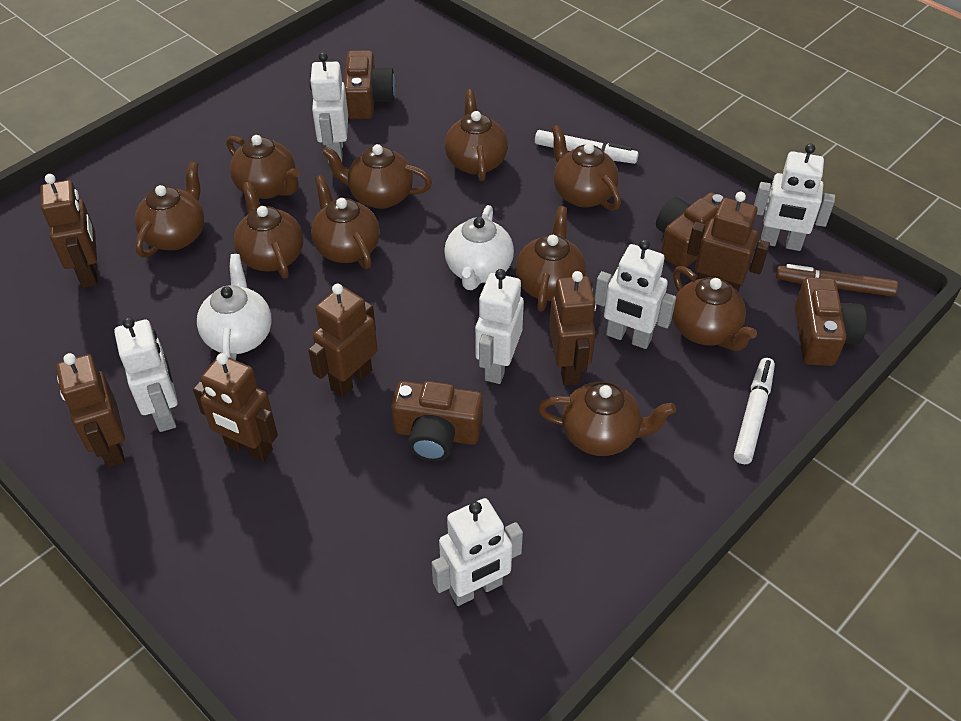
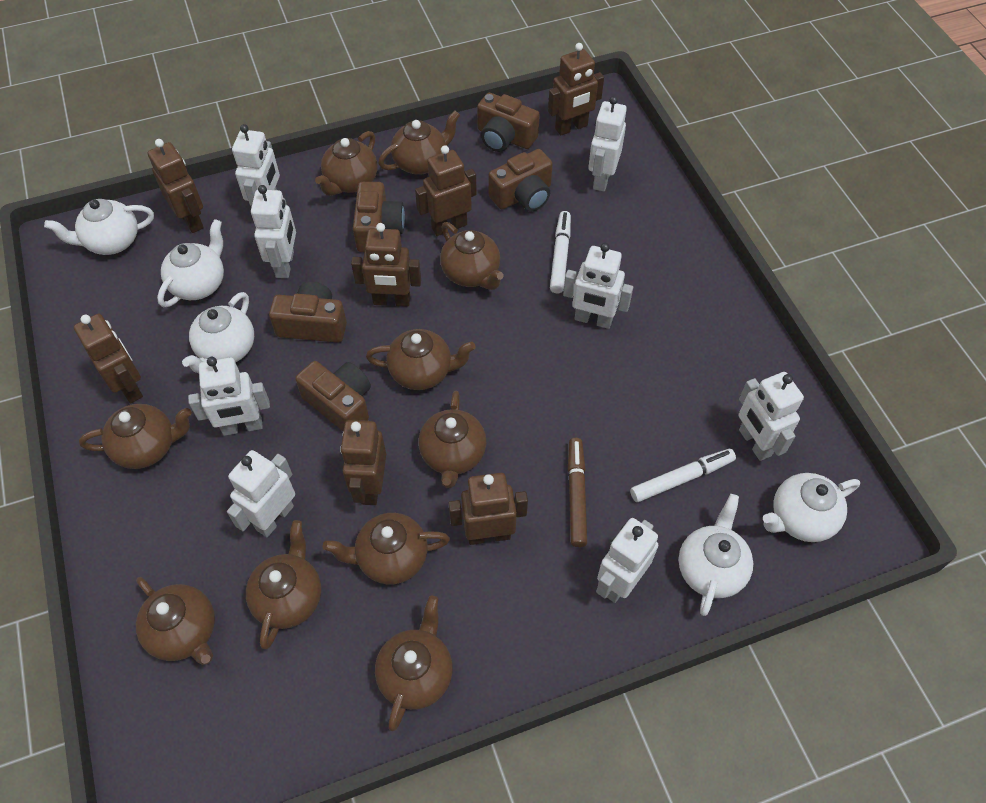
brown camera: [344,50,395,119] [391,381,483,461] [656,192,723,268] [795,277,867,366] = 4 -> [269,282,347,343] [295,361,371,431] [353,182,405,252] [477,93,540,152] [488,149,553,211] = 5
brown robot: [40,174,98,288] [56,353,125,468] [193,353,278,462] [308,284,378,397] [549,271,596,386] [687,192,770,292] = 6 -> [74,314,143,403] [147,139,204,233] [340,420,386,505] [351,223,421,307] [415,145,477,236] [449,473,528,545] [548,43,604,136] = 7
white robot: [114,317,178,432] [310,52,348,163] [431,498,523,606] [475,269,524,384] [595,239,676,349] [754,143,835,251] = 6 -> [188,357,270,436] [227,450,295,537] [232,124,280,206] [251,185,296,278] [563,243,633,329] [588,96,627,192] [596,518,659,603] [739,372,804,461] = 8
white teapot: [197,254,272,360] [444,205,514,290] = 2 -> [44,199,154,255] [157,219,224,307] [182,292,254,373] [679,494,753,616] [763,473,860,542] = 5

